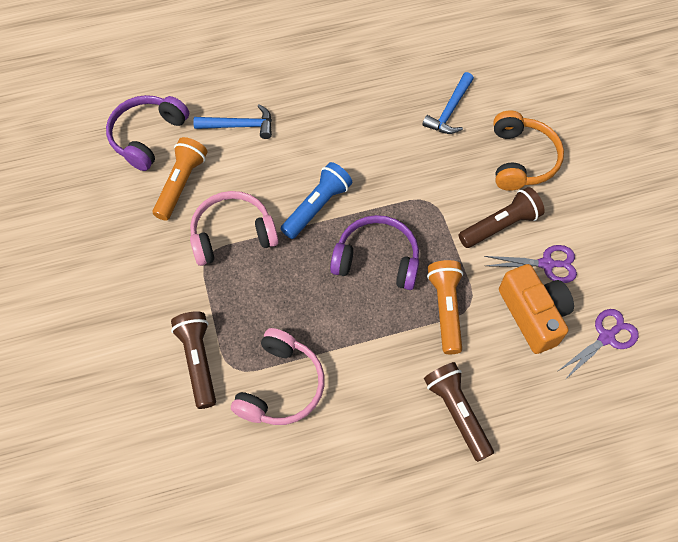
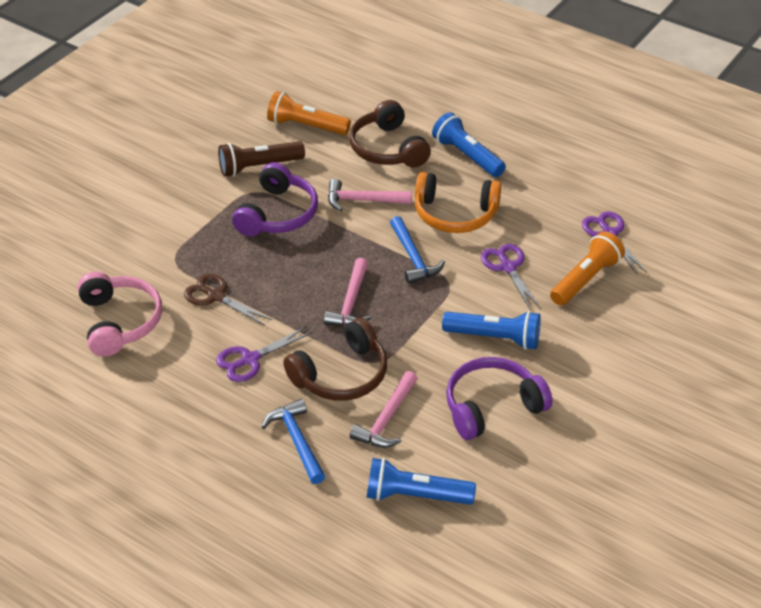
blue flashlight: [281,162,352,239] = 1 -> [366,458,476,505] [432,112,506,177] [442,311,541,350] = 3
brown flashlight: [171,311,216,409] [424,362,494,462] [459,187,545,248] = 3 -> [218,141,305,177] = 1
brown headphones: none = 0 -> [283,318,387,401] [349,100,431,168] = 2
brown scissors: none = 0 -> [184,273,272,326] = 1
orange camera: [499,264,574,354] = 1 -> none = 0
pink hammer: none = 0 -> [324,258,372,326] [328,179,412,212] [350,371,418,448] = 3
pink headphones: [190,191,279,266] [231,328,325,425] = 2 -> [77,272,162,357] = 1
purple scissors: [484,245,577,283] [558,309,639,379] = 2 -> [216,326,313,382] [481,244,541,311] [582,211,647,274] = 3

